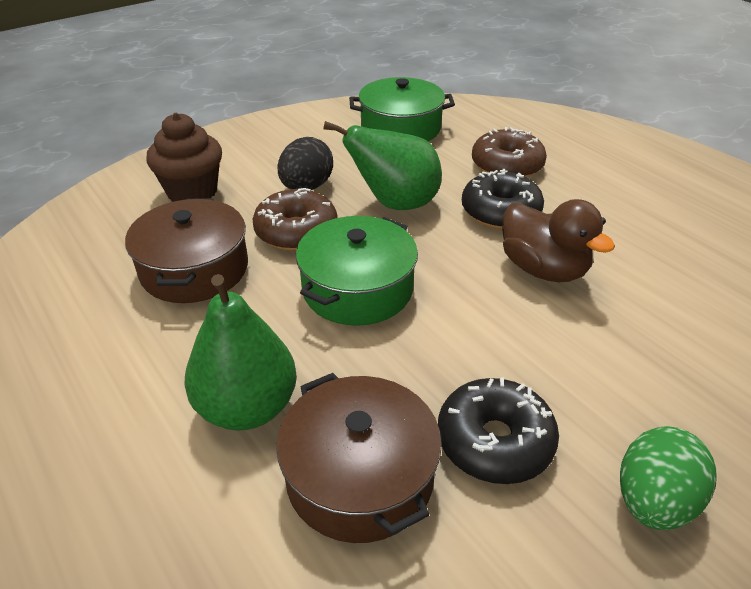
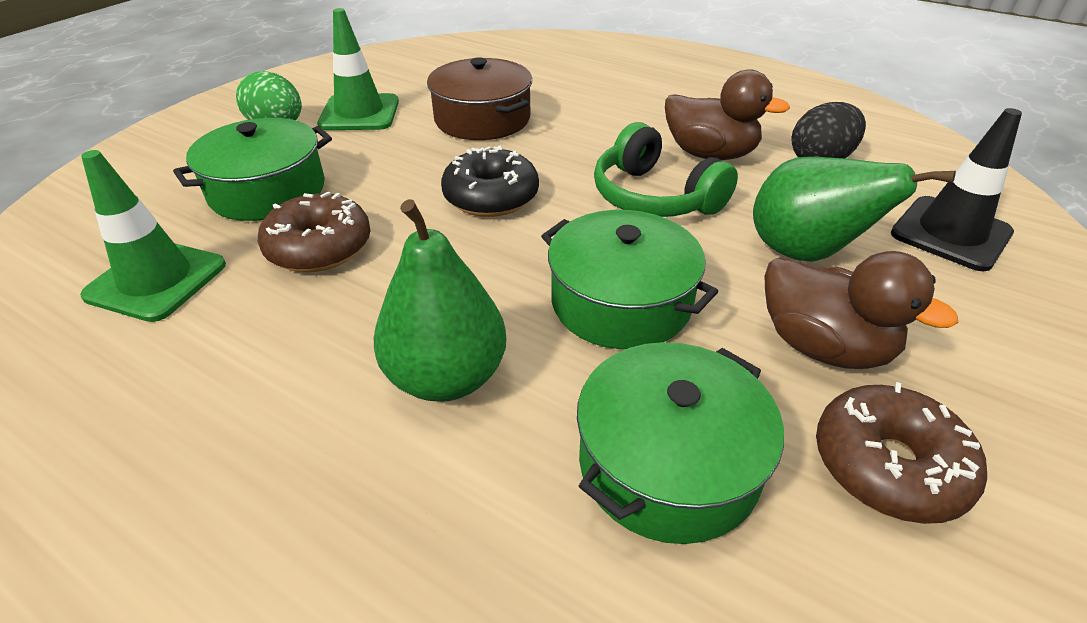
black donut: [438,377,559,484] [462,169,544,229] = 2 -> [441,145,539,217] = 1
black traffic cone: none = 0 -> [891,108,1022,271] = 1
brown cupcake: [146,113,222,202] = 1 -> none = 0
brown duck: [502,199,615,282] = 1 -> [665,69,790,160] [765,251,959,369] = 2
brown pot: [125,198,248,303] [276,373,442,543] = 2 -> [427,57,532,140] = 1
green headphones: none = 0 -> [594,122,738,217] = 1
green pot: [296,216,418,326] [349,77,455,141] = 2 -> [173,118,332,221] [541,210,718,349] [577,342,784,544] = 3
green traffic cone: none = 0 -> [80,150,226,322] [317,8,399,130] = 2

